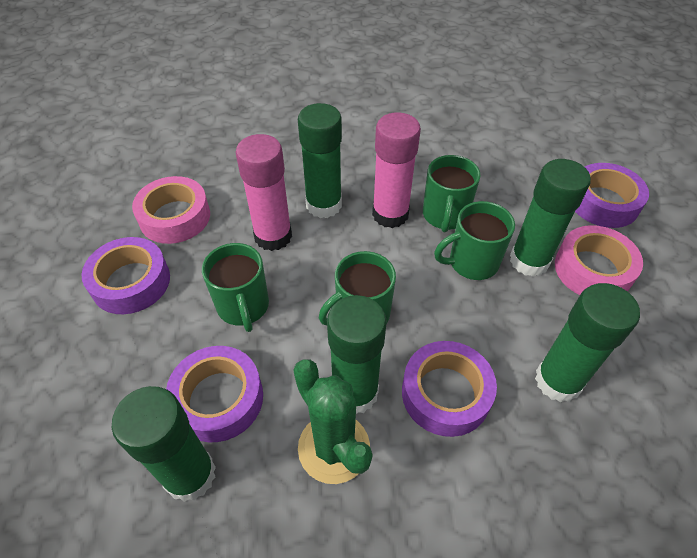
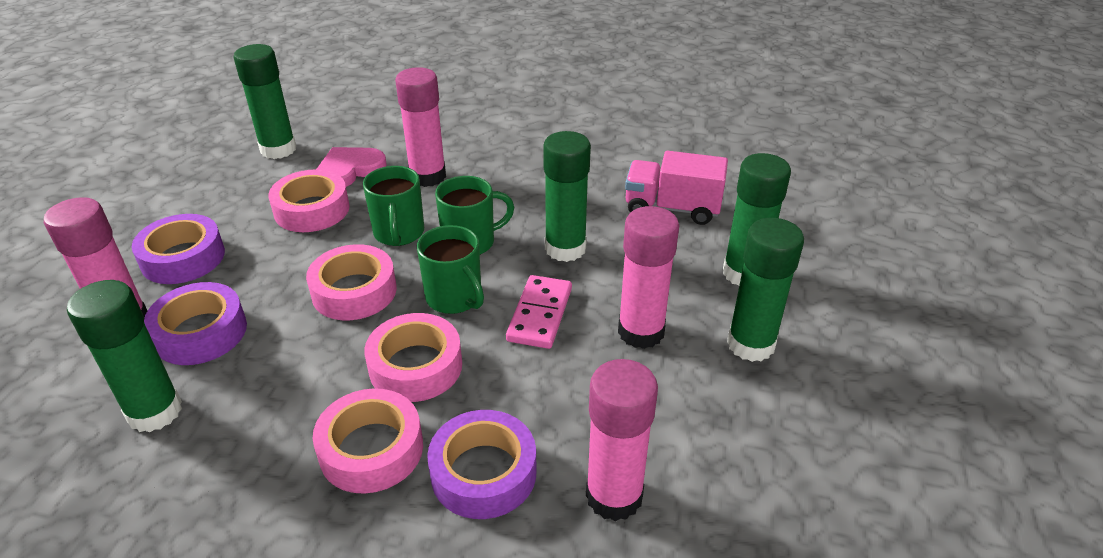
green cactus: [293,359,373,484] = 1 -> none = 0
green mug: [202,243,269,332] [319,251,396,326] [423,155,480,232] [434,201,515,280] = 4 -> [363,166,424,246] [417,225,484,314] [435,176,514,255] = 3
pink domino: none = 0 -> [506,275,572,349] = 1
pink glue stick: [235,134,292,251] [372,112,421,228] = 2 -> [44,197,147,318] [395,67,446,187] [586,359,658,521] [618,206,679,349] = 4
pink heart: none = 0 -> [317,147,387,187] = 1
pink tape: [132,176,210,244] [555,225,643,295] = 2 -> [268,169,350,232] [306,244,397,320] [313,388,423,494] [364,313,462,402] = 4
pink truck: none = 0 -> [625,151,728,225] = 1
purple tape: [82,237,170,314] [166,346,263,442] [402,341,497,437] [575,163,649,228] = 4 -> [132,214,225,284] [144,282,247,365] [427,410,537,519] = 3

